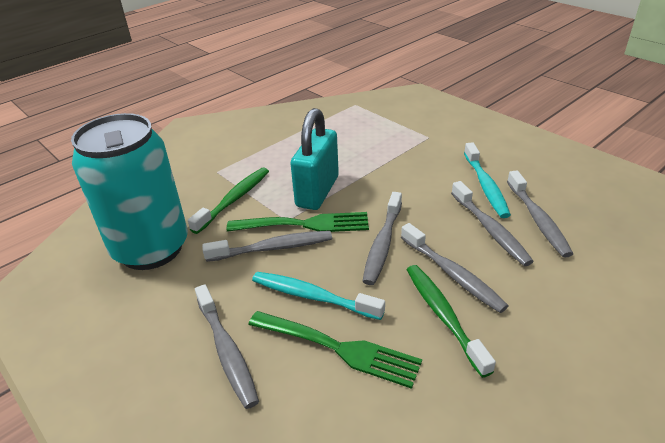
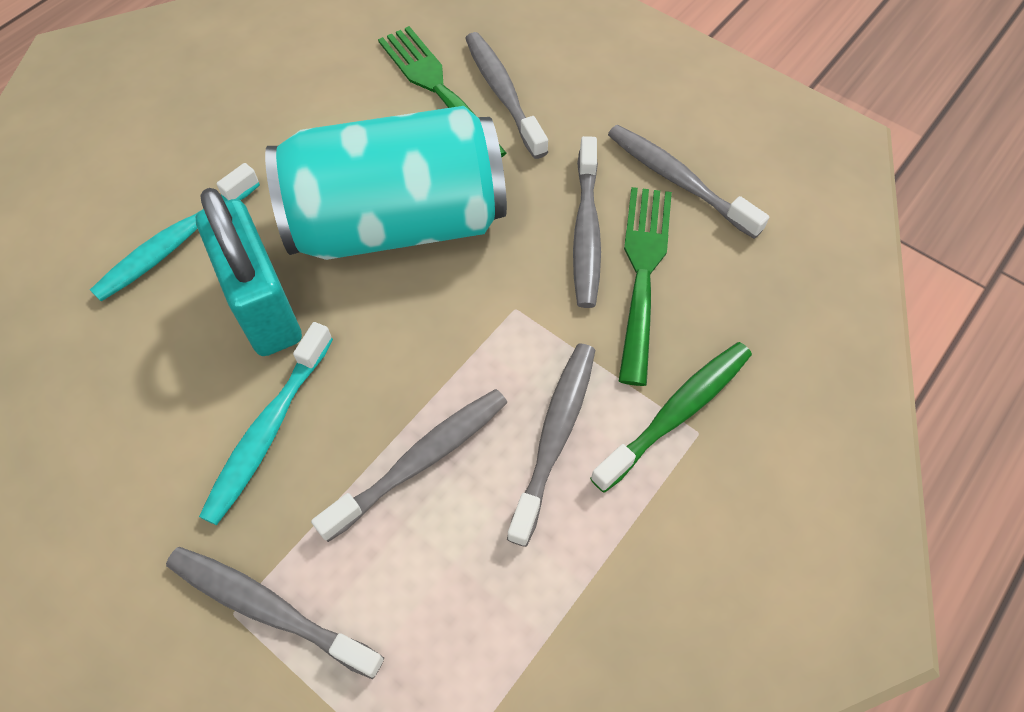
green toothbrush: [188,167,269,234] [407,265,496,378] = 2 -> [590,342,752,493] = 1

